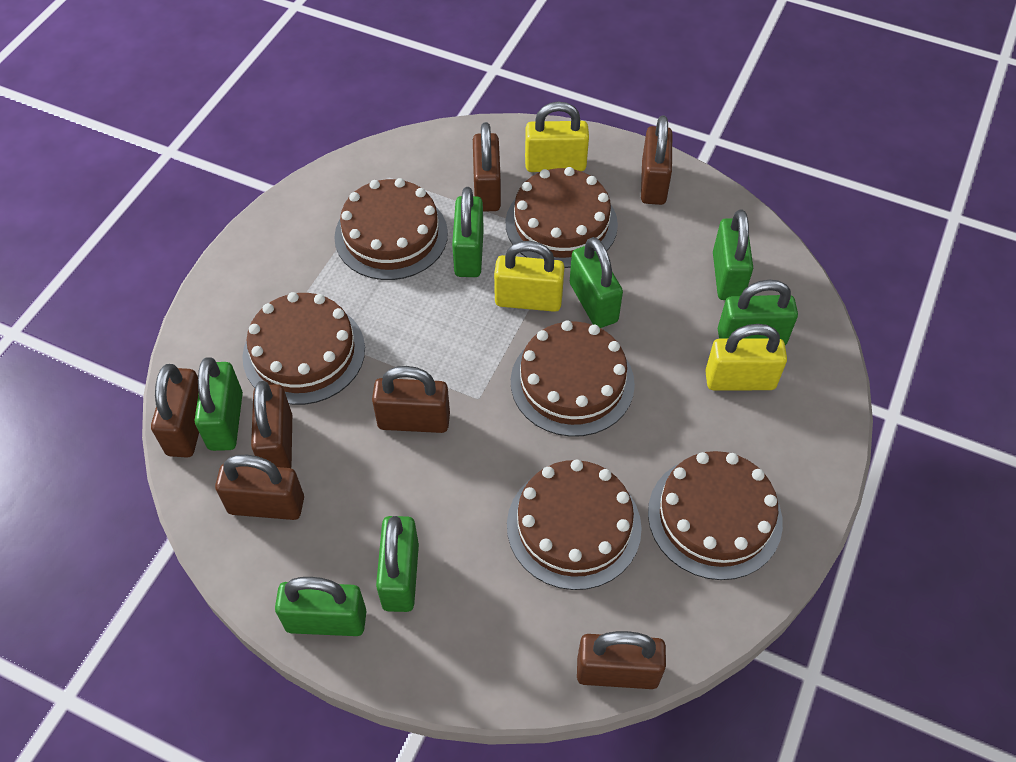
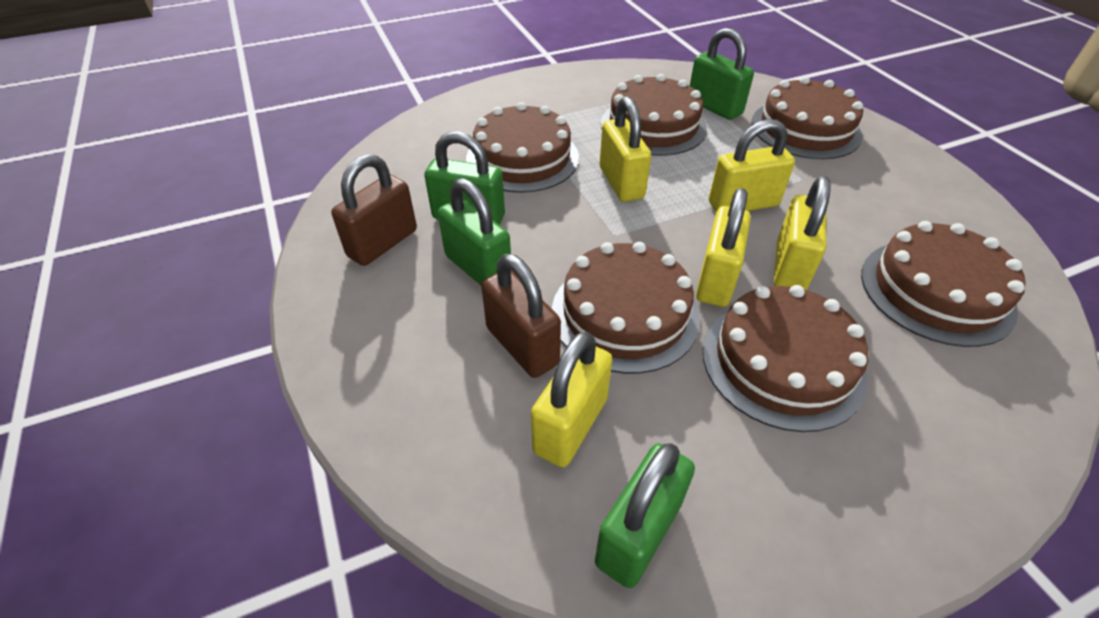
brown padlock: [151,364,199,458] [215,455,304,520] [251,381,292,468] [372,366,450,433] [473,122,501,212] [577,631,666,689] [641,115,672,205] = 7 -> [331,154,417,266] [481,254,561,378] = 2
green padlock: [195,357,243,451] [275,577,366,636] [376,516,419,612] [452,187,484,277] [570,237,623,328] [713,210,753,300] [718,280,798,345] = 7 -> [424,131,505,225] [438,178,511,285] [595,443,695,588] [690,28,754,120] = 4
yellow padlock: [494,241,564,312] [525,101,589,172] [705,324,787,390] = 3 -> [531,331,612,467] [600,97,651,202] [696,188,751,307] [709,119,795,212] [774,176,831,290] = 5

